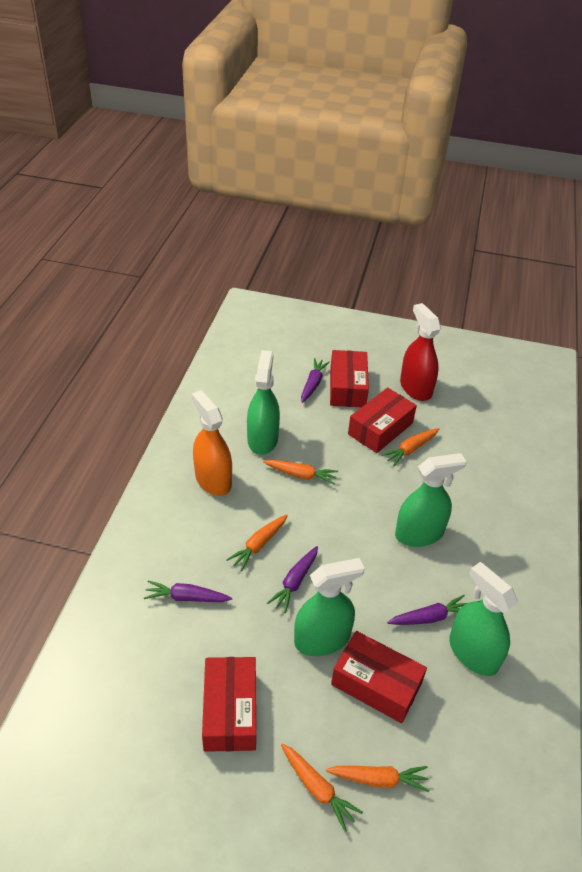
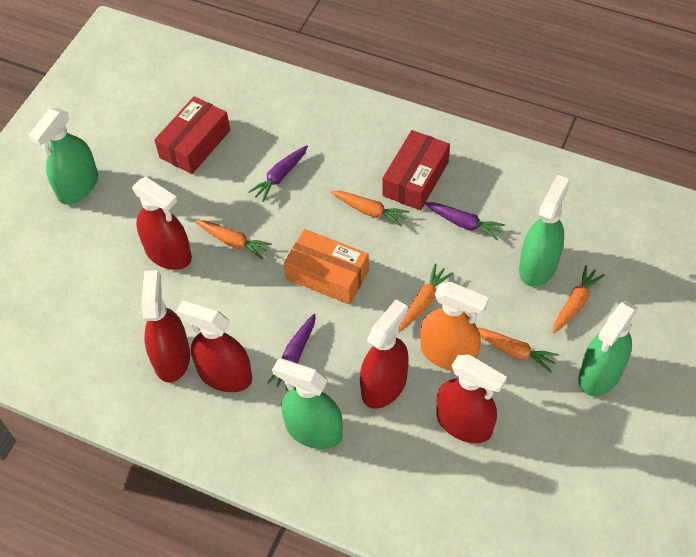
orange box: none = 0 -> [284,229,369,305] = 1
purple carrot: [144,580,232,602] [267,546,318,613] [301,358,330,403] [387,595,467,625] = 4 -> [248,145,308,202] [267,314,315,391] [425,202,505,240] = 3
red box: [202,657,256,752] [330,350,369,407] [331,631,427,723] [348,387,417,453] = 4 -> [154,96,230,174] [382,130,450,210] = 2
red spray bottle: [400,303,441,401] = 1 -> [132,177,192,270] [141,270,190,383] [176,301,252,392] [360,300,409,409] [436,355,507,443] = 5

